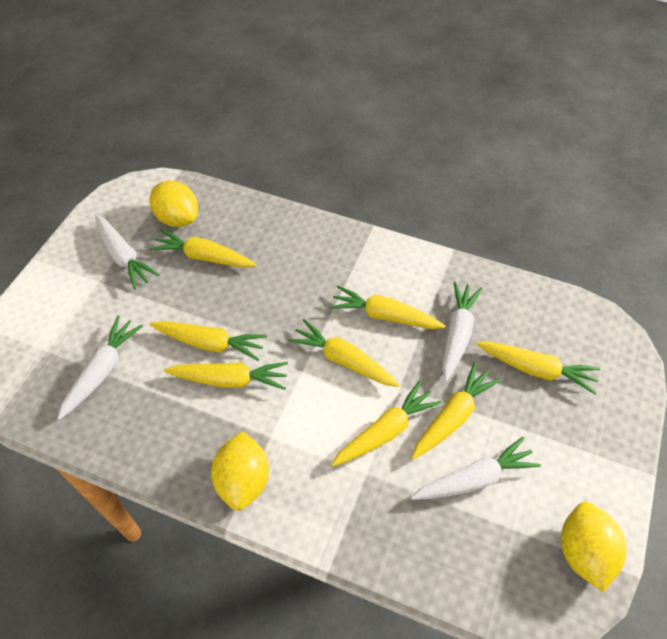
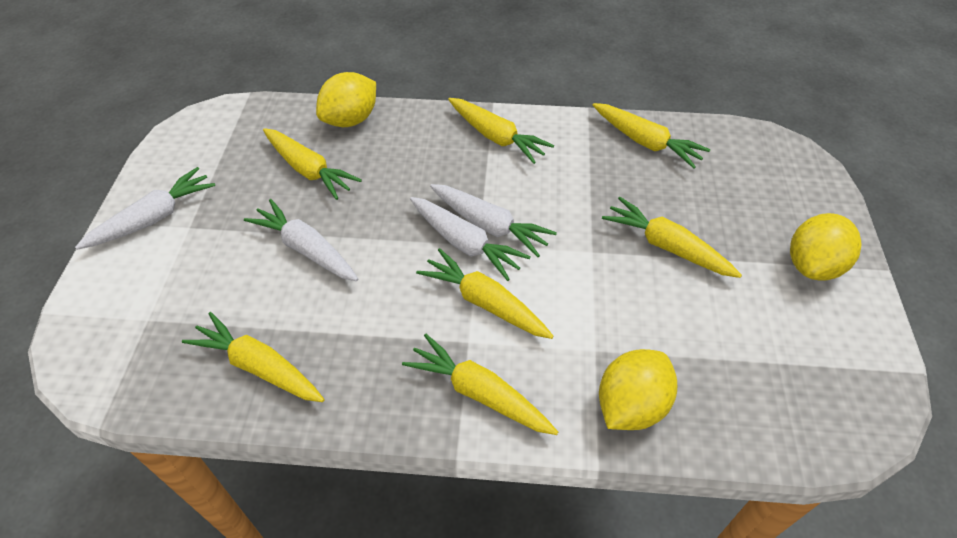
yellow carrot: [150,229,257,268] [150,321,267,361] [164,362,288,390] [288,319,400,387] [329,285,445,329] [331,381,442,466] [411,362,501,460] [476,342,600,394] = 8 -> [182,312,324,402] [263,128,362,200] [402,334,558,435] [416,248,554,339] [448,98,554,164] [593,103,710,169] [602,197,742,278] = 7

